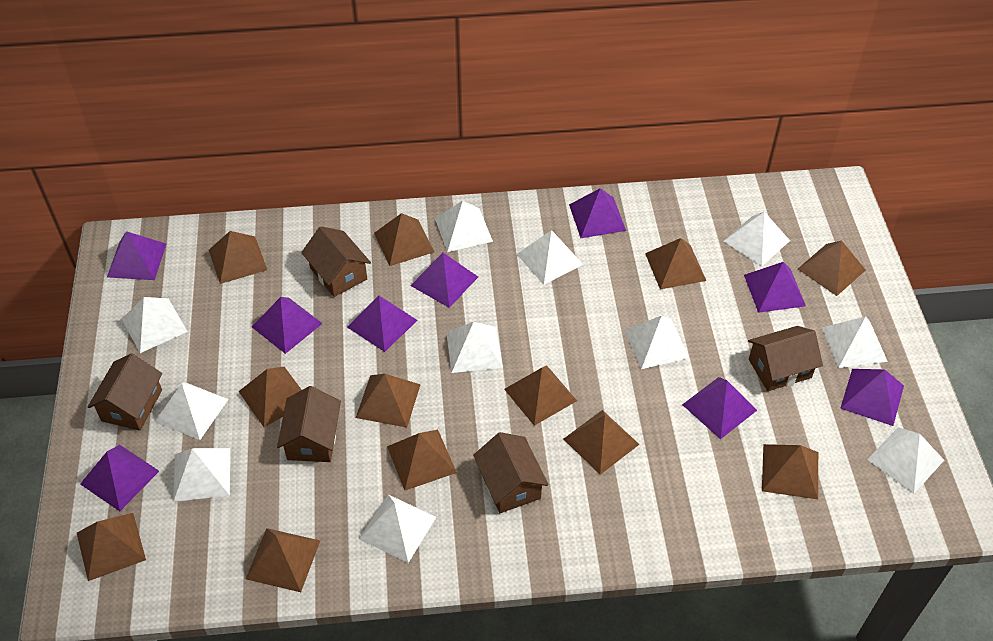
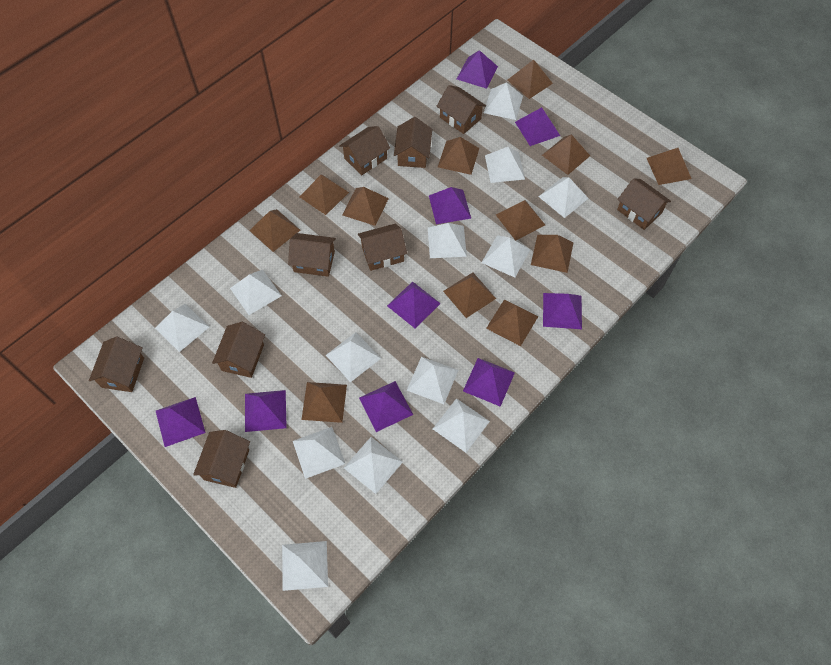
brown house: [88,353,162,431] [277,386,341,462] [301,226,371,297] [473,432,549,513] [748,326,823,391] = 5 -> [89,336,144,392] [193,430,250,488] [212,322,265,378] [288,233,336,277] [339,126,390,175] [358,224,407,271] [394,117,432,168] [437,85,486,134] [617,178,671,230] = 9
white pyramid: [122,297,188,353] [155,382,229,440] [173,448,230,502] [359,494,436,563] [435,201,493,252] [446,322,503,373] [517,230,583,285] [624,316,689,369] [724,212,790,266] [822,316,888,368] [867,427,944,494] = 11 -> [155,304,209,352] [230,270,282,315] [282,541,328,591] [293,427,345,479] [326,332,381,383] [344,437,403,494] [407,357,458,404] [428,223,467,258] [433,398,490,453] [481,235,530,277] [484,82,523,120] [485,147,525,183] [538,177,589,218] = 13

